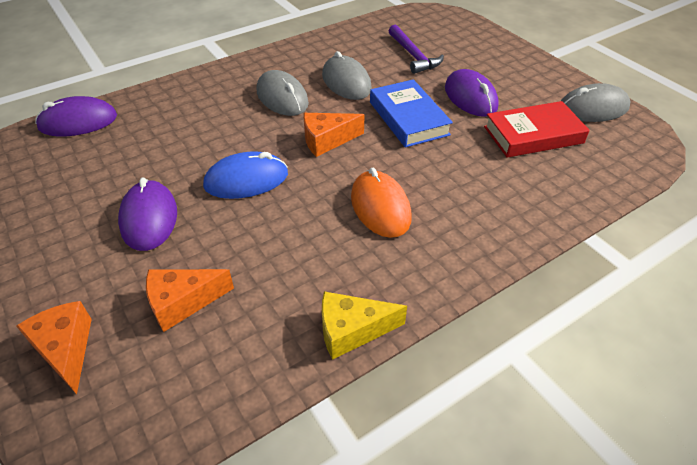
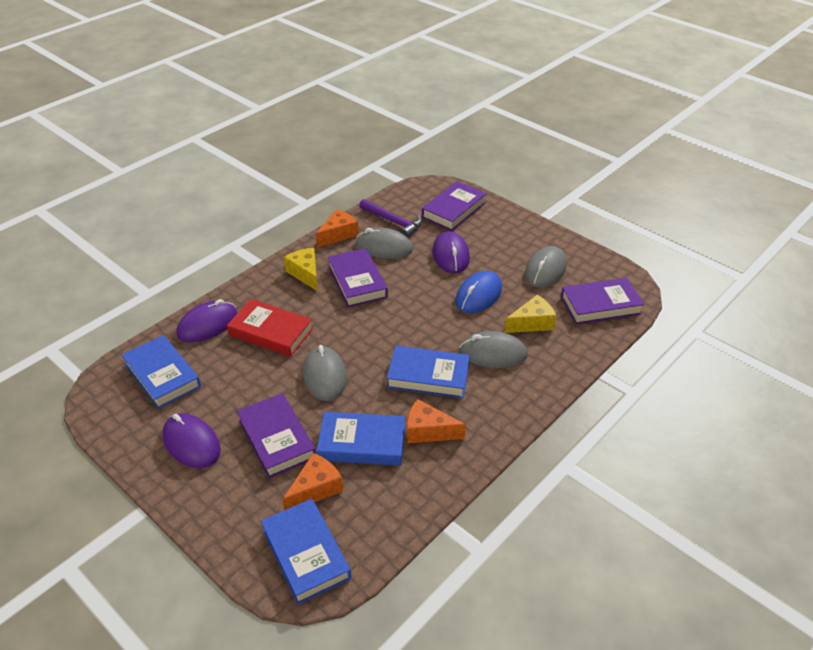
blue book: [370,79,453,148] = 1 -> [122,335,201,409] [261,499,351,604] [317,412,405,466] [387,346,470,398] = 4
grey mouse: [257,70,309,116] [322,51,372,100] [561,83,630,122] = 3 -> [303,345,347,401] [356,228,413,259] [459,331,528,368] [525,246,567,287] = 4
orange mouse: [351,168,412,238] = 1 -> none = 0
purple book: none = 0 -> [237,393,316,478] [328,248,388,307] [422,181,487,231] [561,278,644,324] = 4
yellow cheese: [322,291,407,360] = 1 -> [284,248,318,291] [504,295,556,333] = 2

